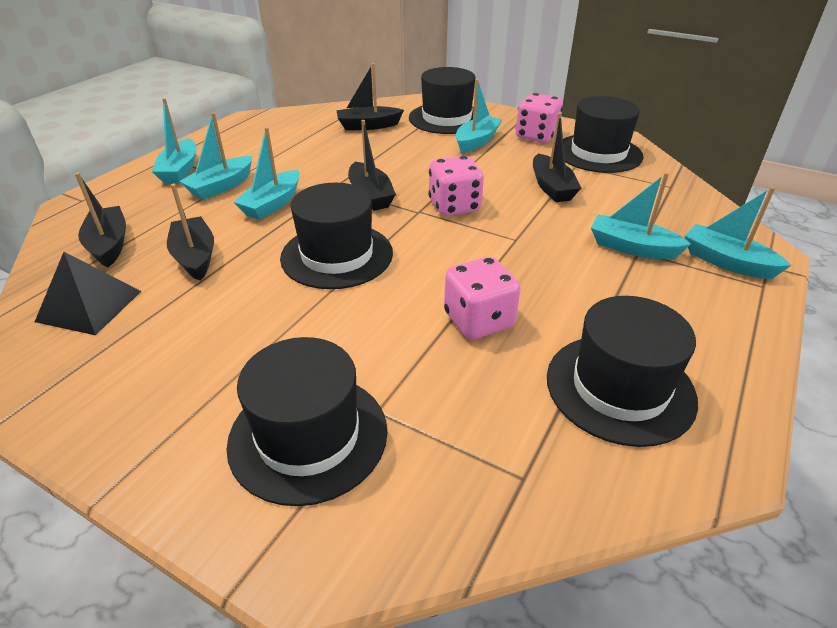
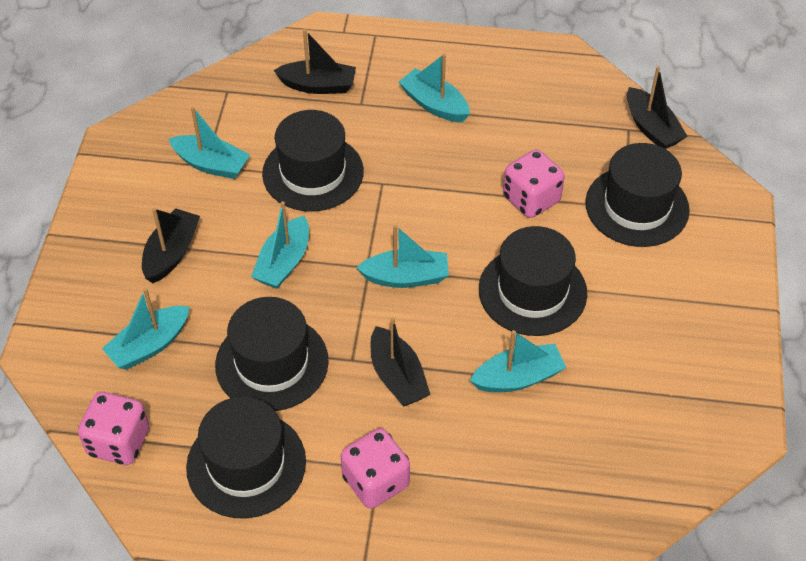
black boat: [75,172,126,268] [167,184,214,281] [337,63,404,130] [348,120,396,211] [533,113,581,202] = 5 -> [142,208,200,283] [274,29,356,94] [371,317,431,406] [627,66,687,149] = 4
black pyramid: [35,252,141,335] = 1 -> none = 0

